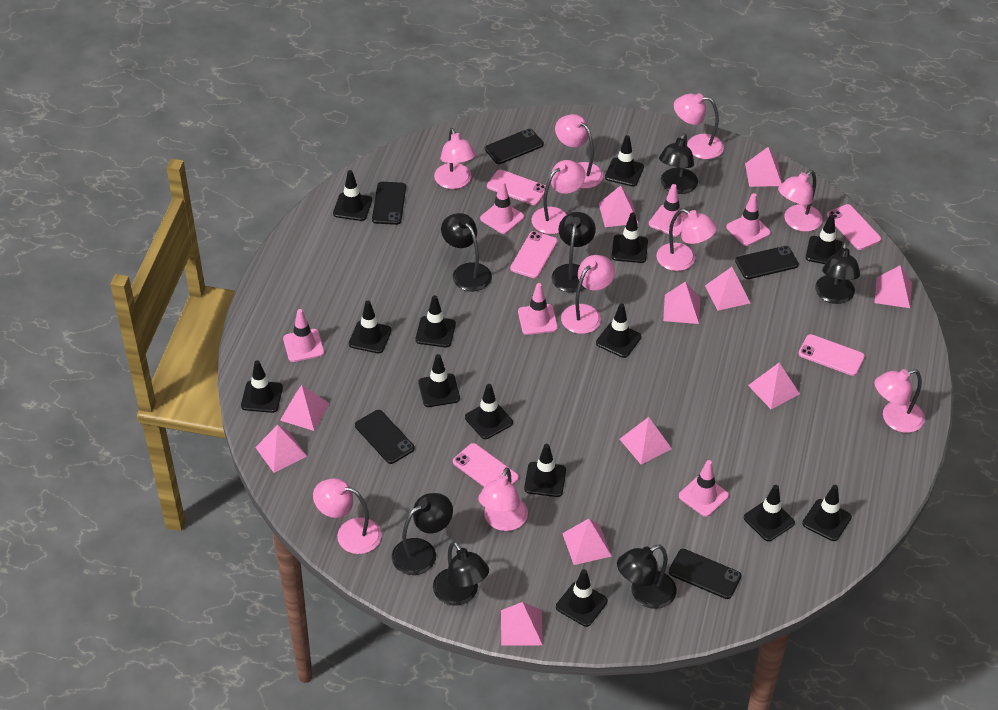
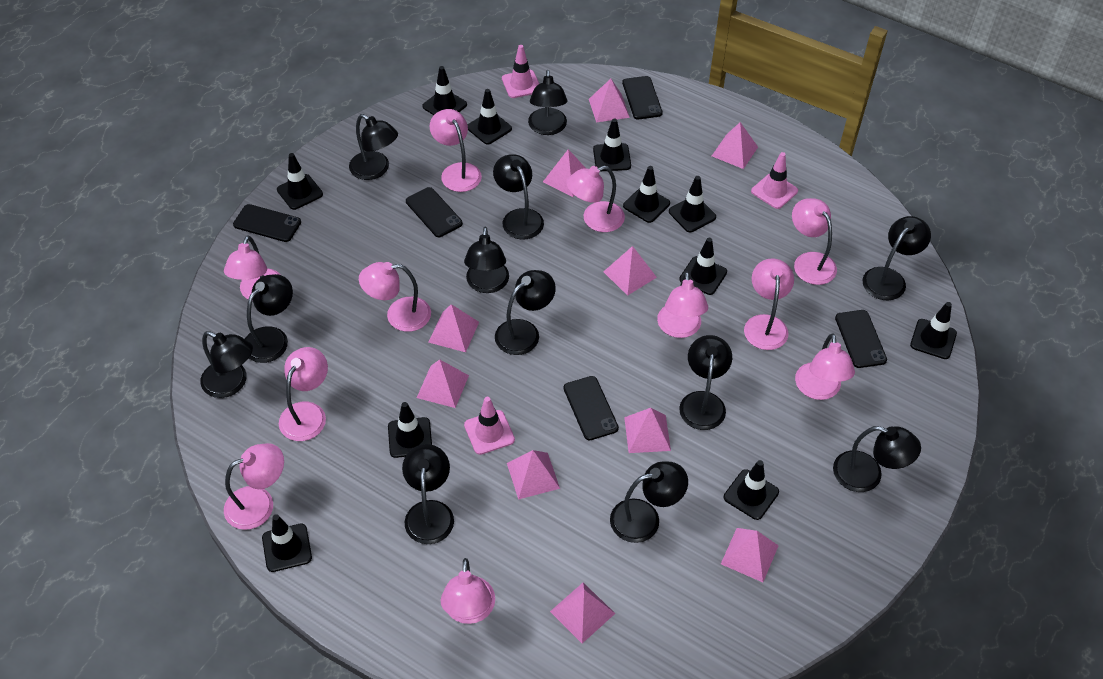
black lamp: [392,493,453,575] [433,541,489,606] [441,213,492,291] [552,212,596,293] [617,545,677,609] [659,133,698,194] [815,242,860,304] = 7 -> [200,331,253,398] [245,274,293,363] [349,114,398,180] [402,444,454,544] [464,227,509,293] [493,154,544,240] [495,270,556,355] [528,70,567,135] [610,461,688,543] [679,335,732,430] [833,426,921,492] [863,216,931,301] = 12
black traffic cone: [241,360,283,413] [333,170,372,221] [349,301,392,353] [415,295,456,347] [418,354,460,407] [465,384,513,439] [524,444,566,497] [556,569,608,627] [596,303,642,358] [605,135,644,186] [612,212,648,263] [744,485,795,541] [802,485,852,541] [806,215,843,264] = 14 -> [262,514,312,572] [277,153,323,210] [388,402,432,458] [422,66,467,115] [468,89,512,145] [593,118,631,171] [623,166,670,223] [669,176,716,232] [679,238,727,295] [724,460,779,520] [910,302,957,359] = 11
pink lamp: [313,478,382,554] [434,128,476,189] [478,467,528,531] [532,160,585,234] [555,114,604,188] [561,255,615,334] [656,209,717,271] [674,93,724,159] [778,170,823,232] [874,369,925,433] = 10 -> [224,236,280,300] [224,443,284,530] [279,347,328,441] [359,262,431,332] [429,109,482,192] [441,558,495,624] [566,166,625,232] [657,271,708,338] [744,258,794,350] [792,198,837,285] [795,333,855,400] = 11
pink phone: [453,443,519,487] [487,169,546,205] [510,231,558,278] [798,334,865,376] [827,204,881,250] = 5 -> none = 0
pink pyramid: [255,425,307,473] [280,385,330,431] [501,602,543,646] [562,519,612,565] [599,186,639,227] [620,417,672,465] [663,282,700,324] [705,267,750,311] [745,147,782,187] [748,363,800,409] [874,265,912,308] = 11 -> [417,360,469,408] [428,304,479,352] [507,450,560,500] [543,149,585,197] [550,583,615,643] [589,79,630,122] [603,246,657,296] [624,408,671,453] [712,122,758,169] [721,528,779,582] = 10
pink traffic cone: [283,309,324,362] [480,181,524,234] [518,283,558,335] [649,184,688,237] [679,460,729,517] [726,193,771,246] = 6 -> [464,397,515,455] [502,45,539,98] [751,152,798,209] = 3

